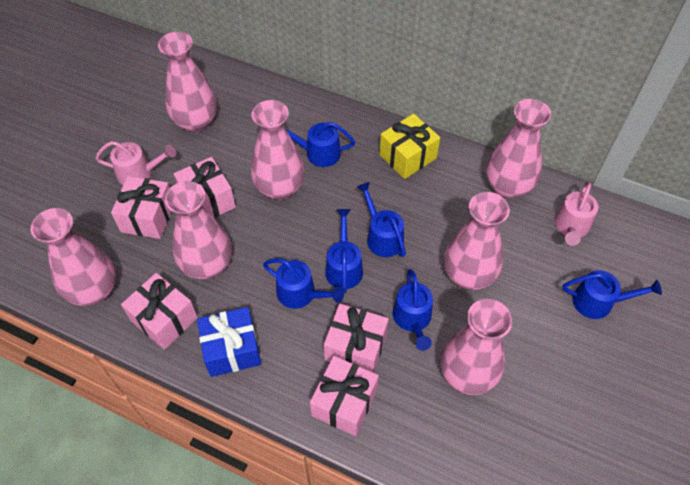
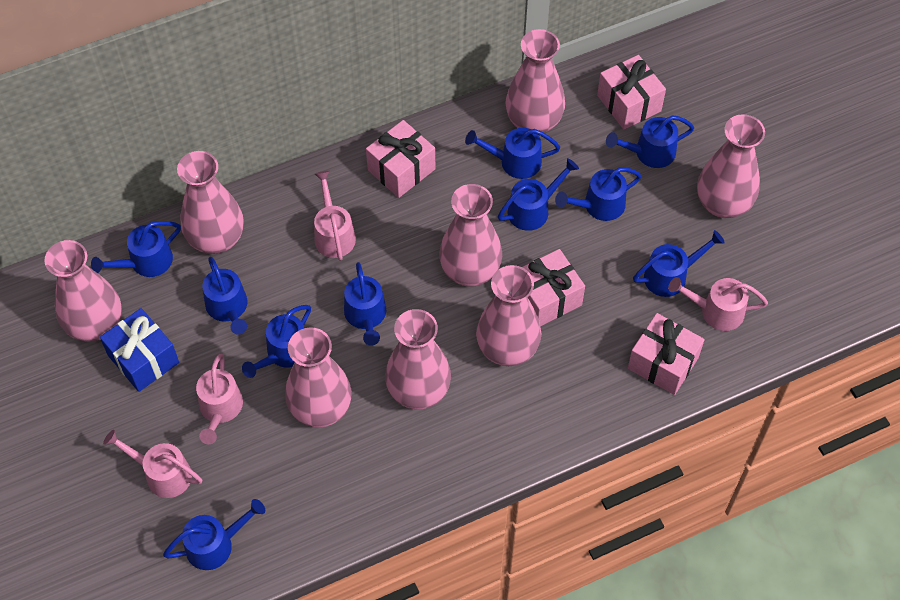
blue watering can: [263,258,344,309] [285,122,355,167] [325,209,363,294] [357,182,406,257] [393,269,433,351] [562,270,662,319] = 6 -> [91,221,181,277] [163,499,265,570] [202,257,247,335] [242,305,311,378] [344,262,386,346] [465,128,560,179] [498,158,579,231] [555,167,642,221] [606,115,694,168] [633,230,725,297] = 10
pink gift: [111,176,172,239] [121,273,198,350] [174,157,236,218] [310,356,379,436] [324,304,389,373] = 5 -> [366,120,435,198] [522,249,585,326] [597,55,666,130] [628,313,705,395] = 4
pink vase: [31,208,116,306] [158,32,217,132] [165,181,232,279] [251,100,305,200] [440,299,512,395] [444,192,510,290] [486,99,551,199] = 7 -> [44,240,122,342] [177,151,244,254] [285,327,352,428] [385,309,451,409] [439,184,502,286] [476,265,541,366] [505,29,565,133] [697,114,765,218] = 8
pink watering can: [95,141,176,185] [554,181,598,246] = 2 -> [103,430,202,498] [196,354,243,444] [314,171,356,261] [668,277,768,331] = 4
yellow gift: [379,114,440,179] = 1 -> none = 0

